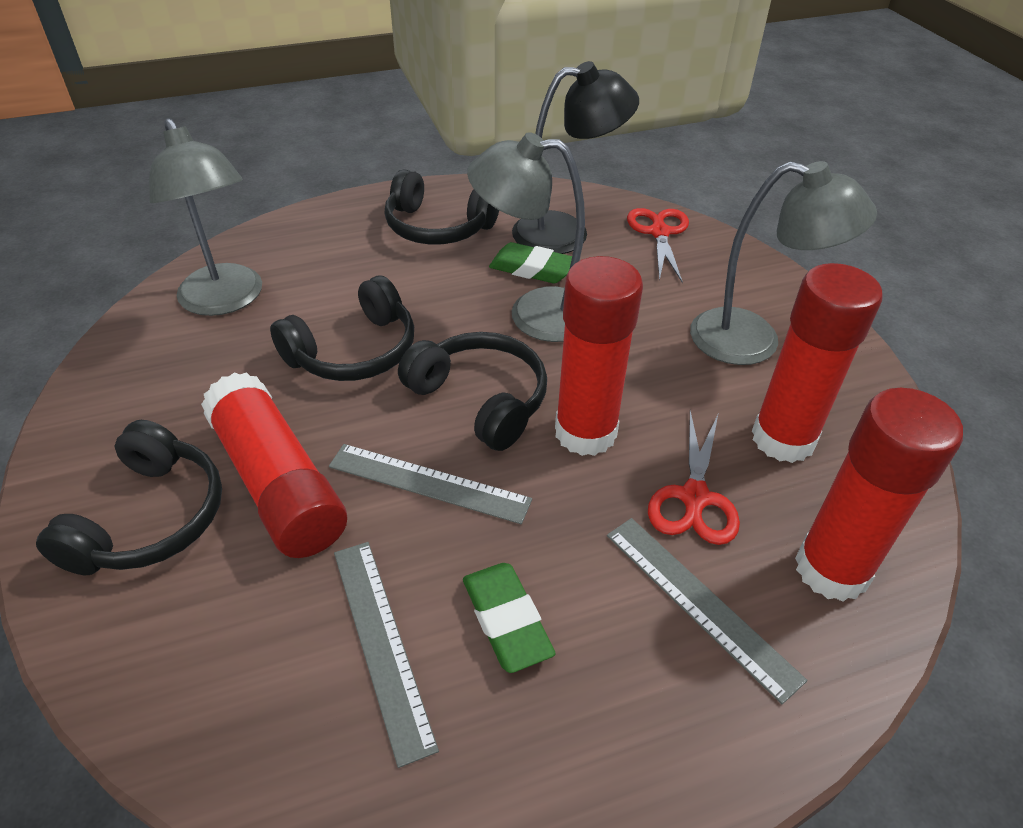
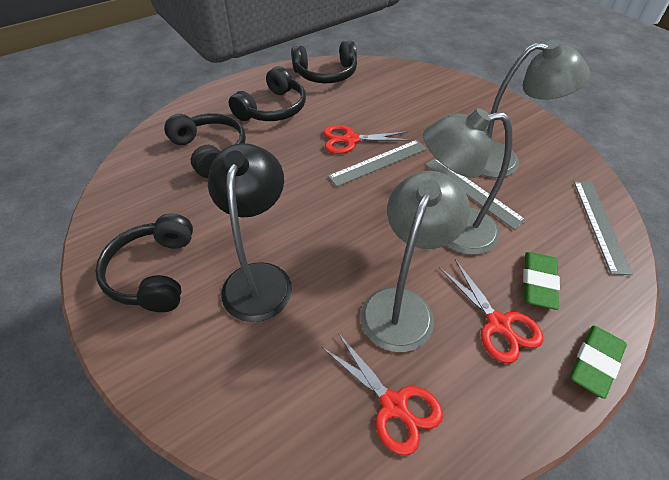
red glue stick: [201,372,347,558] [555,256,643,456] [752,263,883,463] [795,388,963,602] = 4 -> none = 0
red scissors: [627,208,689,283] [648,410,740,545] = 2 -> [322,333,443,456] [323,125,411,154] [439,259,543,363] = 3

